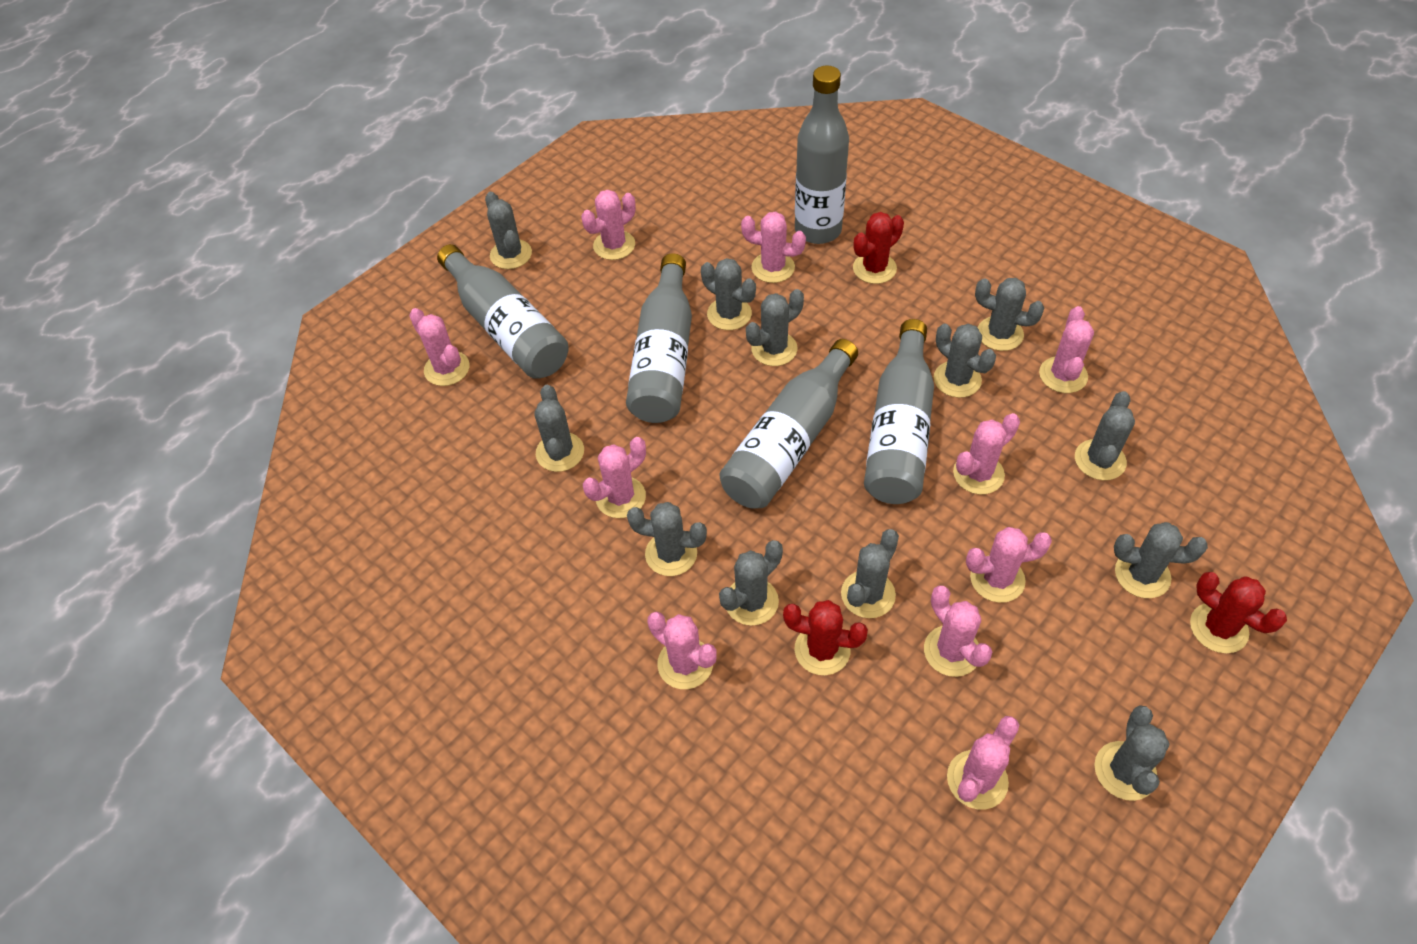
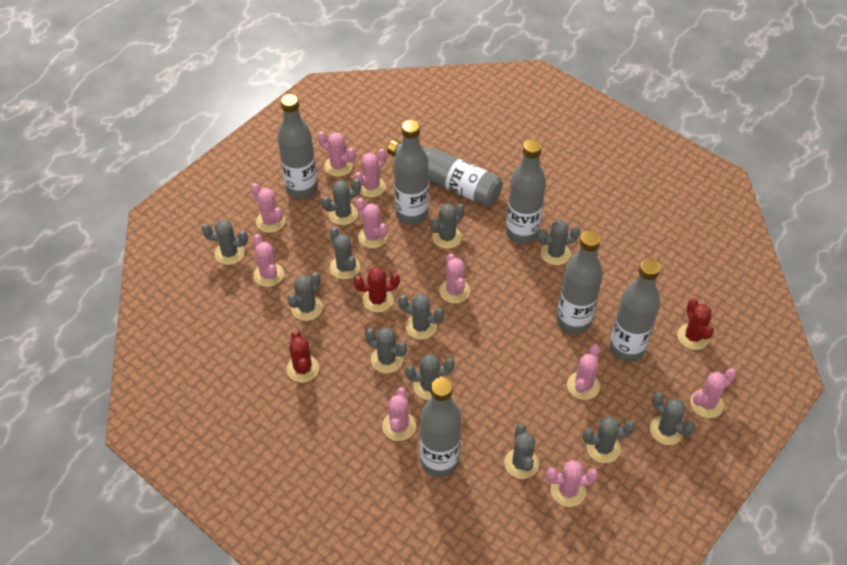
grey bottle: [437,244,569,379] [626,253,692,423] [720,339,858,508] [795,66,849,244] [864,319,934,504] = 5 -> [277,94,318,199] [387,139,503,207] [394,120,429,225] [420,377,461,477] [506,139,546,244] [556,231,603,334] [609,259,660,362] = 7

